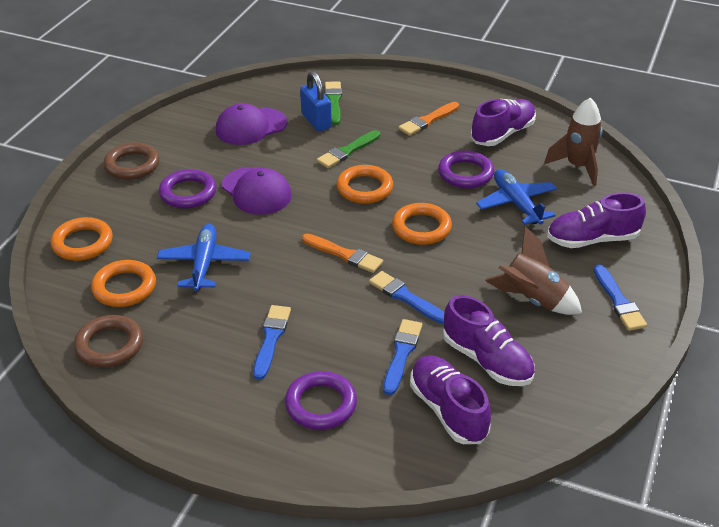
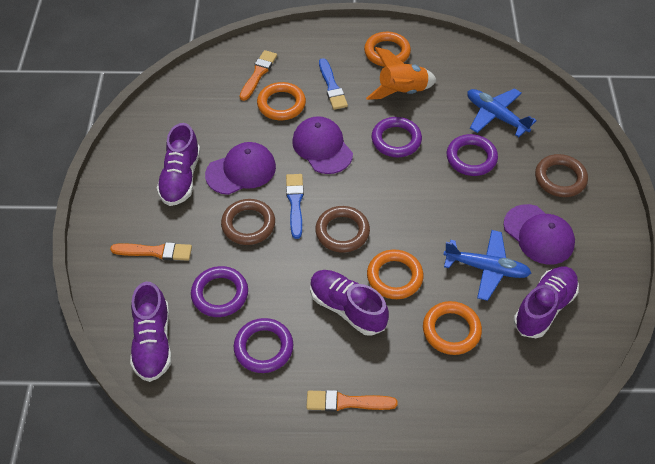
blue brush: [253,305,291,380] [369,271,445,324] [383,319,422,395] [593,264,647,331] = 4 -> [286,174,304,239] [319,58,348,110] = 2
blue padlock: [300,71,332,131] = 1 -> none = 0
brown ring: [74,315,143,368] [104,143,160,180] = 2 -> [221,199,275,245] [315,206,370,253] [535,154,588,197] = 3
brown rocket: [485,226,582,315] [544,98,603,186] = 2 -> none = 0
green brush: [317,130,380,168] [325,81,342,125] = 2 -> none = 0
orange brush: [302,233,383,273] [398,102,459,136] = 2 -> [110,242,192,261] [239,50,277,101] [306,390,398,411] = 3
orange rocket: none = 0 -> [366,47,437,100] = 1
purple cap: [216,103,287,145] [222,167,292,215] = 2 -> [205,142,276,195] [292,116,353,174] [504,204,575,265] = 3
purple ring: [159,169,217,208] [285,371,357,430] [438,151,494,188] = 3 -> [191,266,248,317] [234,318,293,373] [372,117,422,157] [447,134,498,176] = 4

